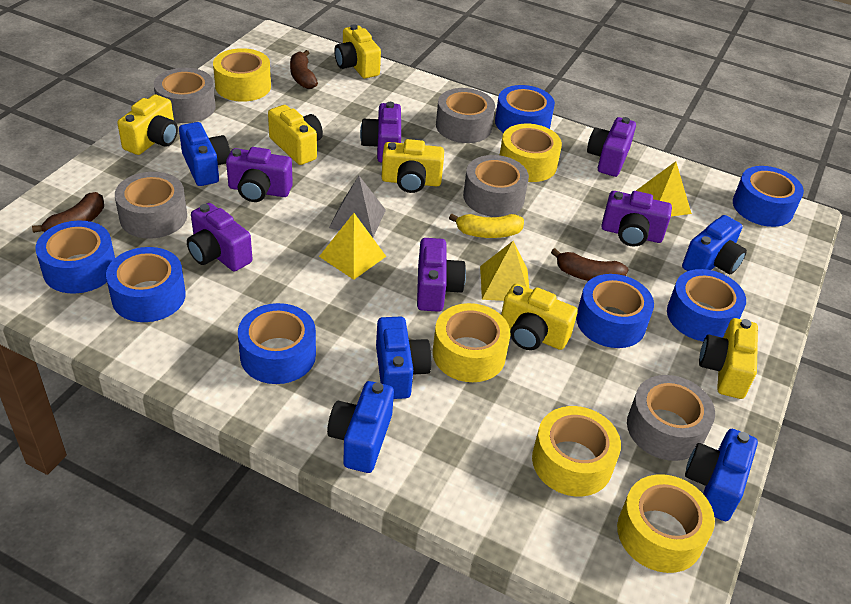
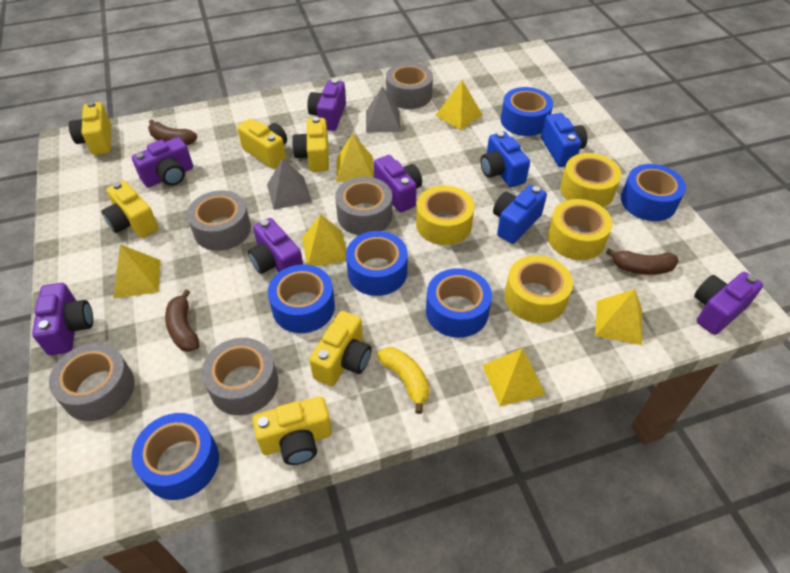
blue camera: [179,122,230,186] [327,381,394,473] [376,317,432,399] [682,215,747,274] [685,429,758,521] = 5 -> [481,132,530,187] [493,185,547,244] [541,113,587,167] = 3
blue tape: [35,220,115,294] [106,247,186,322] [238,303,316,384] [495,85,555,133] [576,274,654,348] [667,269,746,341] [733,166,804,227] = 7 -> [131,413,219,500] [268,264,335,333] [346,231,408,296] [426,268,492,338] [501,87,553,136] [621,164,686,221] = 6
grey pyramid: [329,176,386,238] = 1 -> [267,158,312,210] [366,86,401,133] = 2
yellow pyramid: [319,213,386,280] [480,241,529,301] [636,161,692,216] = 3 -> [113,244,160,298] [302,214,346,266] [336,133,374,182] [435,80,482,130] [482,348,546,406] [595,289,642,345] = 6
yellow tape: [213,48,271,102] [433,303,510,382] [500,124,562,182] [532,406,621,496] [617,474,715,573] = 5 -> [416,185,475,245] [504,255,573,323] [547,199,613,260] [560,153,621,207] = 4

